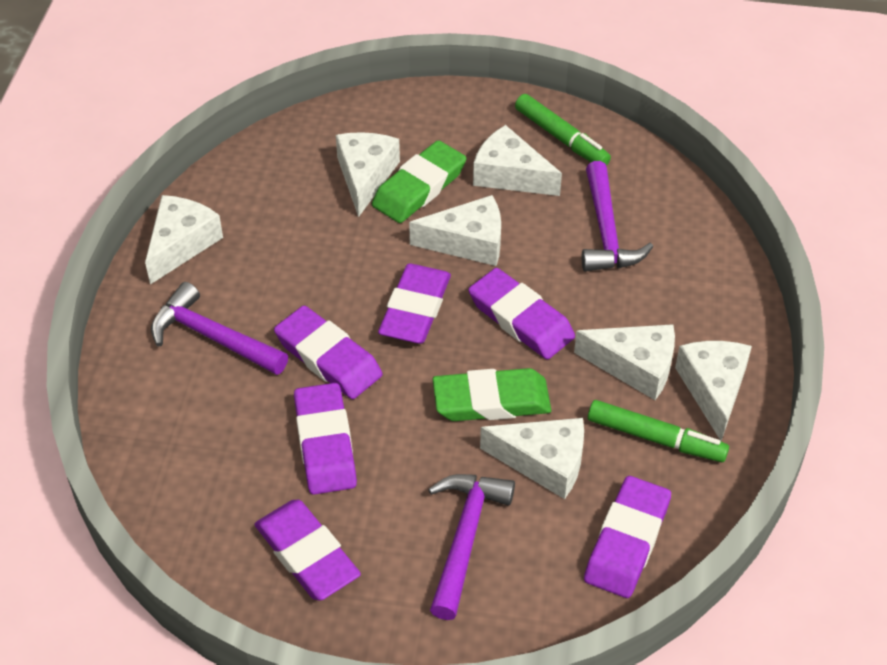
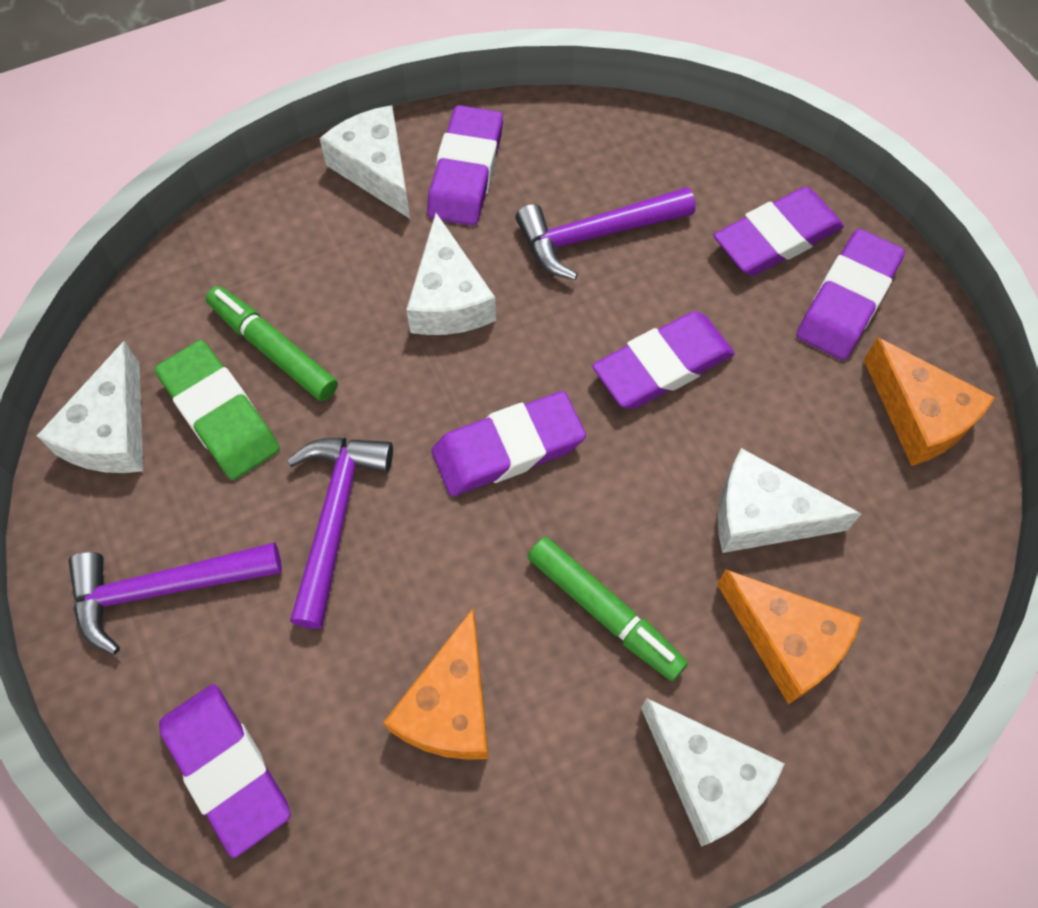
green eraser: [372,140,466,223] [433,368,551,421] = 2 -> [155,340,280,480] = 1
orange cheese: none = 0 -> [384,608,489,760] [717,570,862,704] [864,337,995,466] = 3
white cheese: [145,195,223,285] [336,132,400,217] [409,195,501,266] [473,125,562,196] [480,418,584,499] [574,324,675,400] [675,341,752,441] = 7 -> [37,341,143,473] [319,105,410,219] [406,213,496,335] [641,698,785,847] [718,448,861,553] = 5

